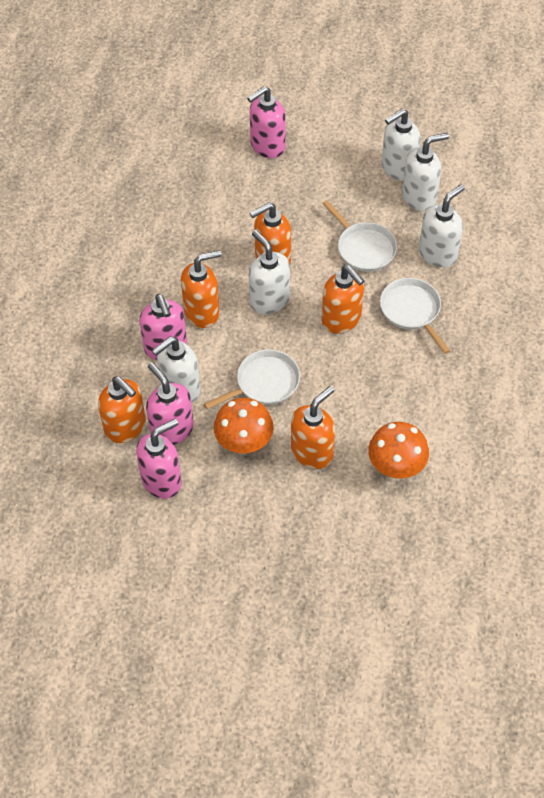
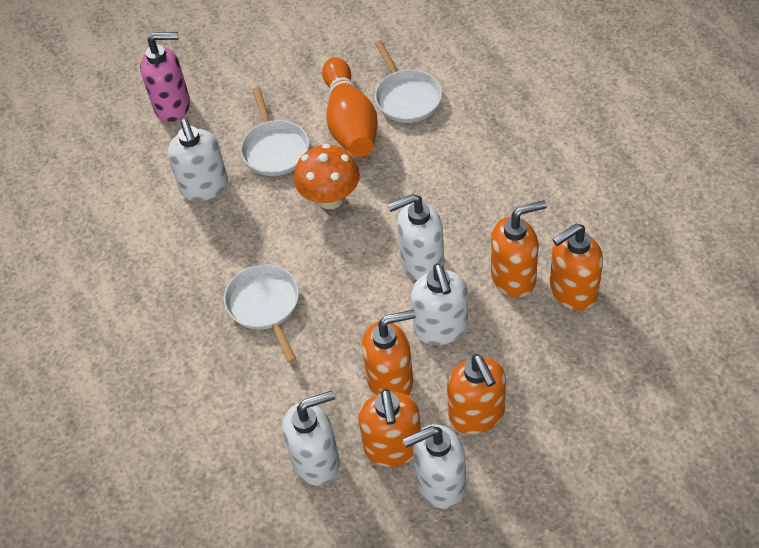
orange bowling pin: none = 0 -> [322,57,378,157] = 1
orange mushroom: [214,398,274,454] [368,422,429,479] = 2 -> [294,144,360,209] = 1
pink soap dispenser: [136,419,182,499] [139,294,187,360] [146,362,194,445] [247,86,286,158] = 4 -> [140,32,190,122] = 1

